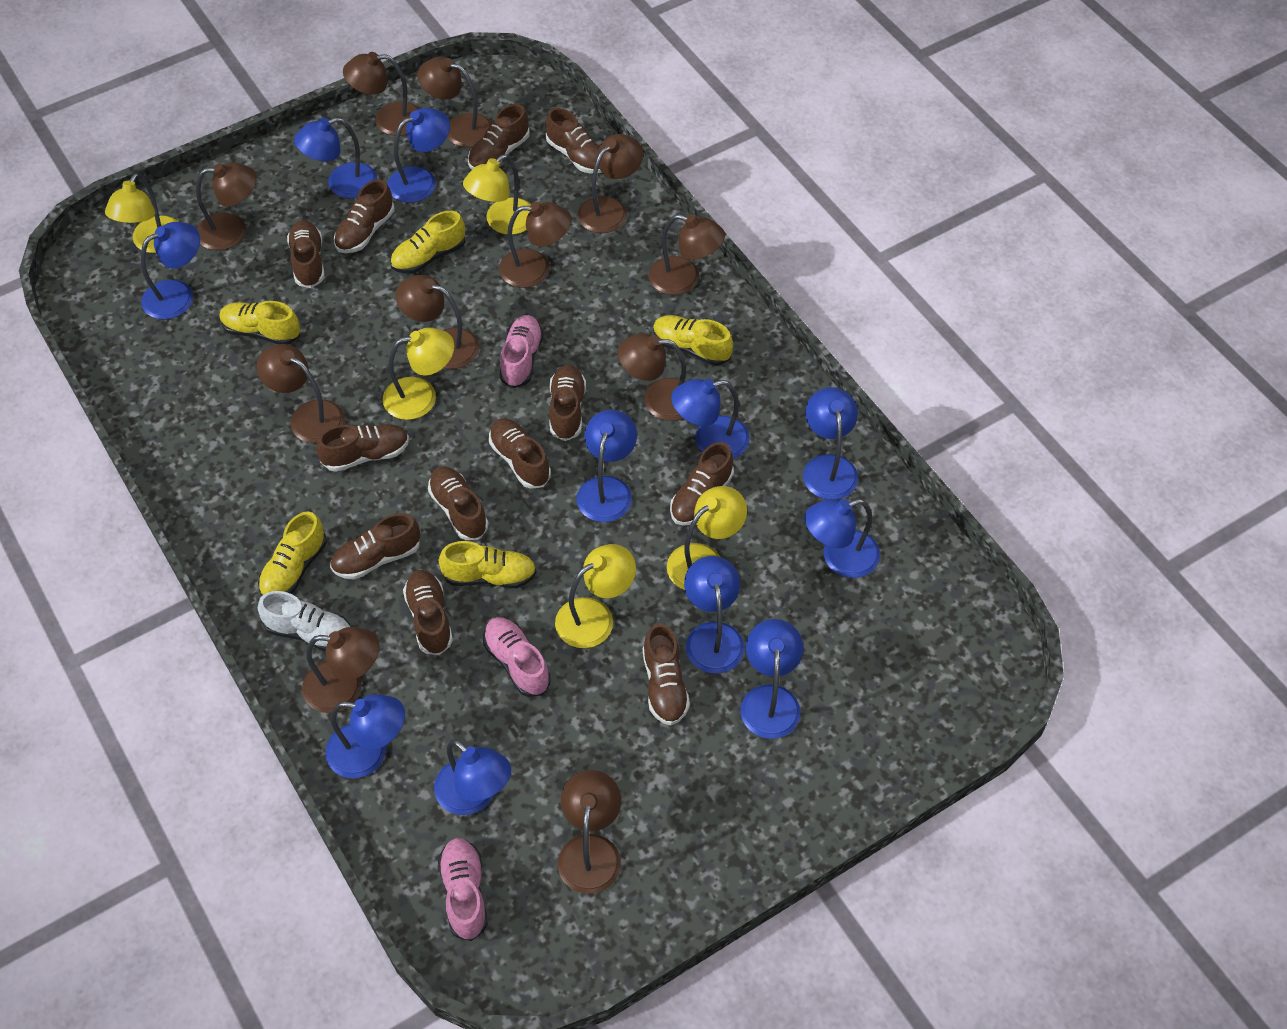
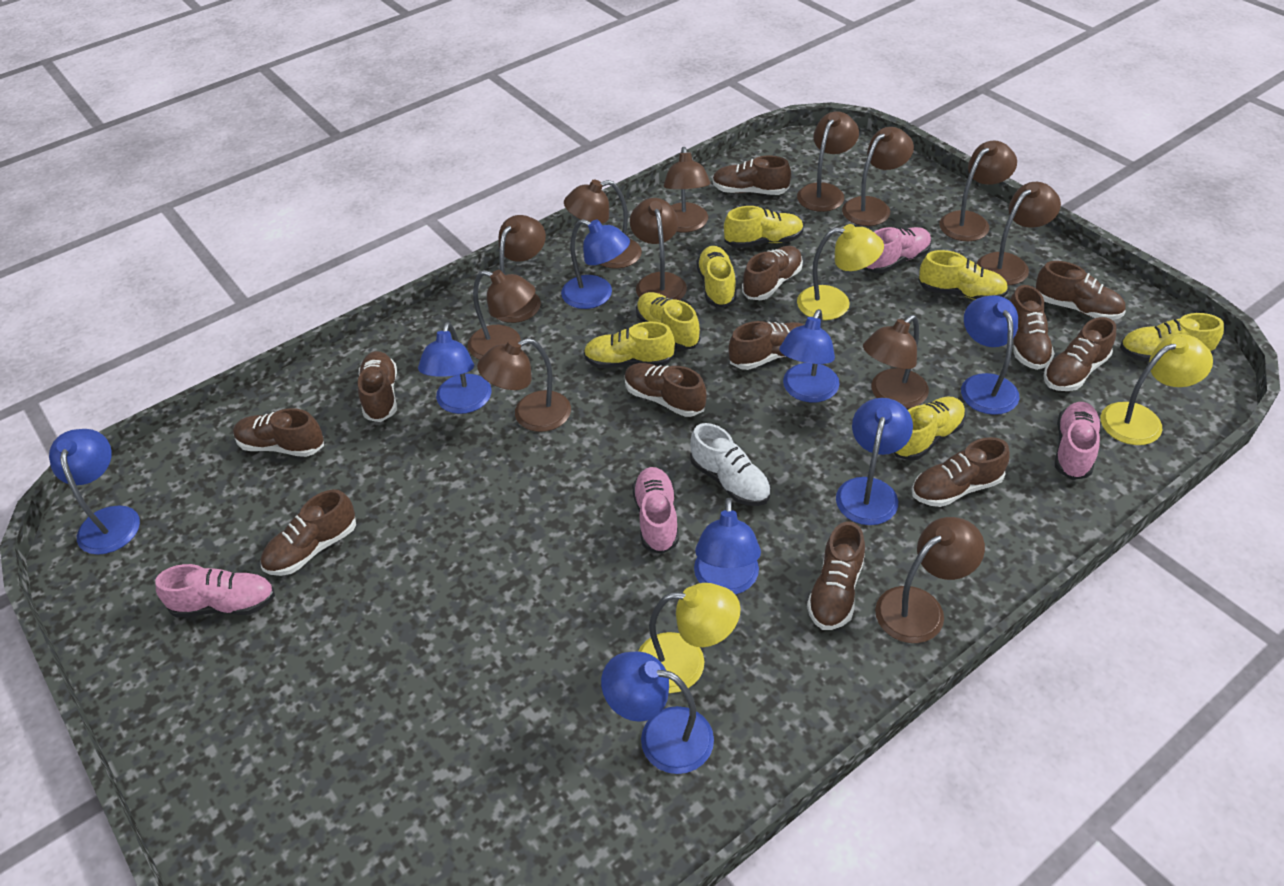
blue lamp: [141,222,200,320] [294,117,377,198] [325,694,405,778] [387,108,450,203] [434,739,511,815] [577,409,637,522] [671,379,750,458] [684,556,744,673] [740,619,803,739] [803,387,858,500] [805,499,880,578] = 11 -> [49,429,140,555] [418,322,492,414] [561,219,630,309] [601,652,714,774] [694,498,761,595] [779,309,840,403] [836,398,913,525] [961,295,1019,415] = 8
brown lamp: [196,162,257,250] [256,344,345,443] [302,627,379,713] [343,52,419,136] [396,275,479,369] [417,56,492,147] [499,202,571,288] [558,770,621,894] [578,134,643,233] [618,333,686,421] [649,214,725,295] = 11 -> [468,270,535,360] [477,338,571,432] [496,215,546,323] [564,180,642,269] [630,198,687,300] [664,147,710,232] [797,111,859,212] [842,127,914,226] [863,315,929,409] [875,517,985,643] [940,141,1017,241] [977,182,1061,285] = 12
pink shoe: [438,838,488,941] [483,617,551,697] [500,315,543,388] = 3 -> [155,564,275,617] [632,467,679,554] [864,227,932,273] [1055,402,1101,480] = 4
yellow lamp: [105,173,179,253] [383,328,454,420] [463,154,531,235] [555,544,636,648] [667,486,747,590] = 5 -> [638,583,740,693] [797,224,884,320] [1101,334,1213,445] = 3
yellow shoe: [219,301,300,344] [258,511,327,596] [390,211,465,274] [439,541,537,588] [653,315,733,366] = 5 -> [584,322,675,368] [636,292,700,350] [696,246,737,308] [724,206,804,248] [894,397,966,460] [918,250,1008,300] [1120,313,1224,361] = 7

